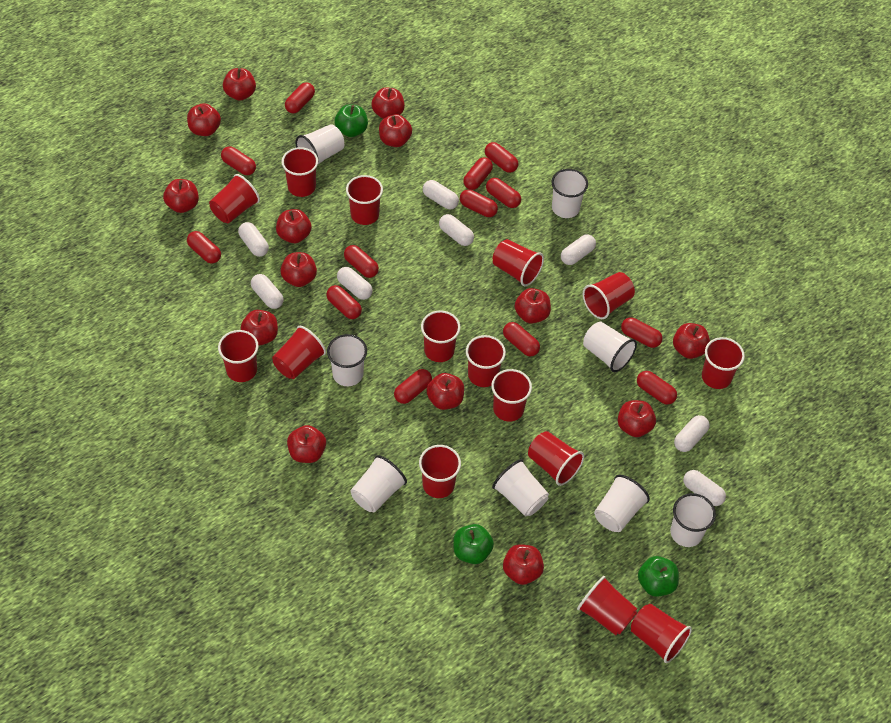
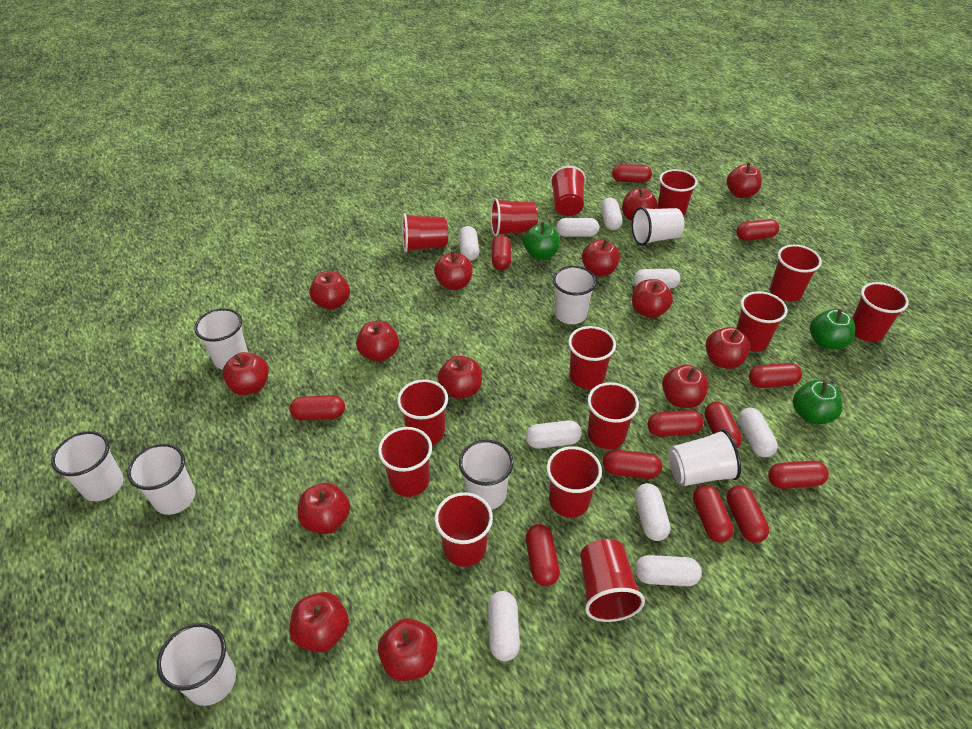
red capsule: [187,231,221,264] [221,146,256,175] [285,82,315,113] [326,285,362,319] [344,245,379,278] [394,369,432,404] [460,189,498,217] [463,157,493,190] [485,142,518,173] [486,178,521,208] [503,322,540,356] [621,318,662,348] [637,371,677,405] = 13 -> [289,395,345,420] [492,235,511,270] [526,524,560,586] [603,450,662,479] [612,164,652,182] [647,410,704,437] [693,485,734,543] [704,402,742,448] [726,485,769,543] [737,219,779,241] [749,363,802,388] [768,461,829,489] = 12
red cup: [209,174,260,223] [218,330,259,382] [272,326,326,379] [282,147,318,197] [346,175,383,225] [419,445,461,498] [421,311,460,362] [466,335,506,387] [491,369,532,422] [493,239,544,286] [528,431,584,486] [577,576,637,635] [583,272,635,319] [631,604,692,663] [702,337,745,389] = 15 -> [378,427,432,497] [397,379,448,445] [402,213,448,252] [435,492,493,567] [491,198,538,237] [546,446,602,518] [550,166,586,216] [568,326,616,389] [580,539,645,622] [587,382,639,449] [658,169,697,217] [736,291,787,352] [770,245,822,302] [852,282,909,342] = 14
white capsule: [238,222,269,257] [251,274,284,309] [337,267,373,300] [423,180,459,209] [439,214,474,246] [561,234,596,265] [674,415,710,452] [683,470,726,506] = 8 -> [458,226,479,261] [488,591,520,661] [526,420,582,449] [556,218,599,237] [601,197,623,230] [634,269,681,289] [635,483,670,541] [635,555,702,586] [738,408,778,458] = 9

